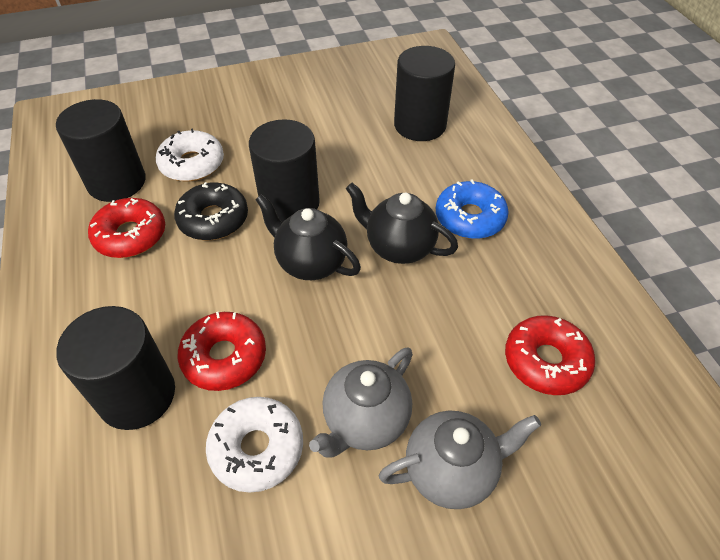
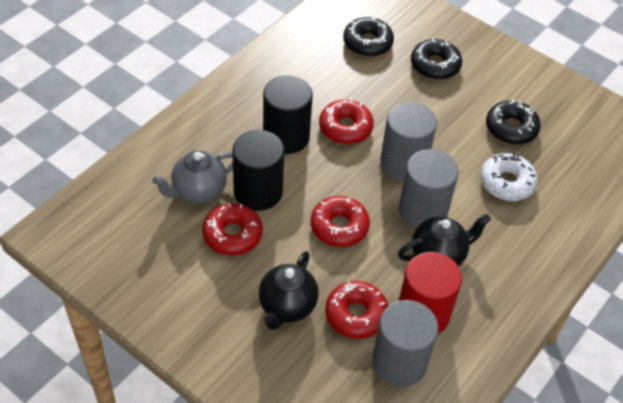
black cylinder: [56,99,146,202] [56,306,175,430] [249,119,320,222] [394,46,455,141] = 4 -> [232,130,284,211] [263,76,313,154] = 2
black donut: [174,182,248,240] = 1 -> [343,17,394,57] [411,38,462,80] [486,99,541,145] = 3
blue donut: [436,179,509,239] = 1 -> none = 0
grey cylinder: none = 0 -> [372,300,438,387] [380,102,437,181] [399,149,459,229] = 3
grey teapot: [309,348,413,458] [379,411,541,509] = 2 -> [152,150,233,204] = 1
red cylinder: none = 0 -> [399,252,462,334] = 1
red donut: [88,198,165,258] [178,312,266,391] [505,315,595,395] = 3 -> [202,203,263,256] [311,196,370,247] [319,99,374,144] [325,281,388,339] = 4
white donut: [156,128,224,182] [206,397,303,493] = 2 -> [480,153,538,201] = 1

